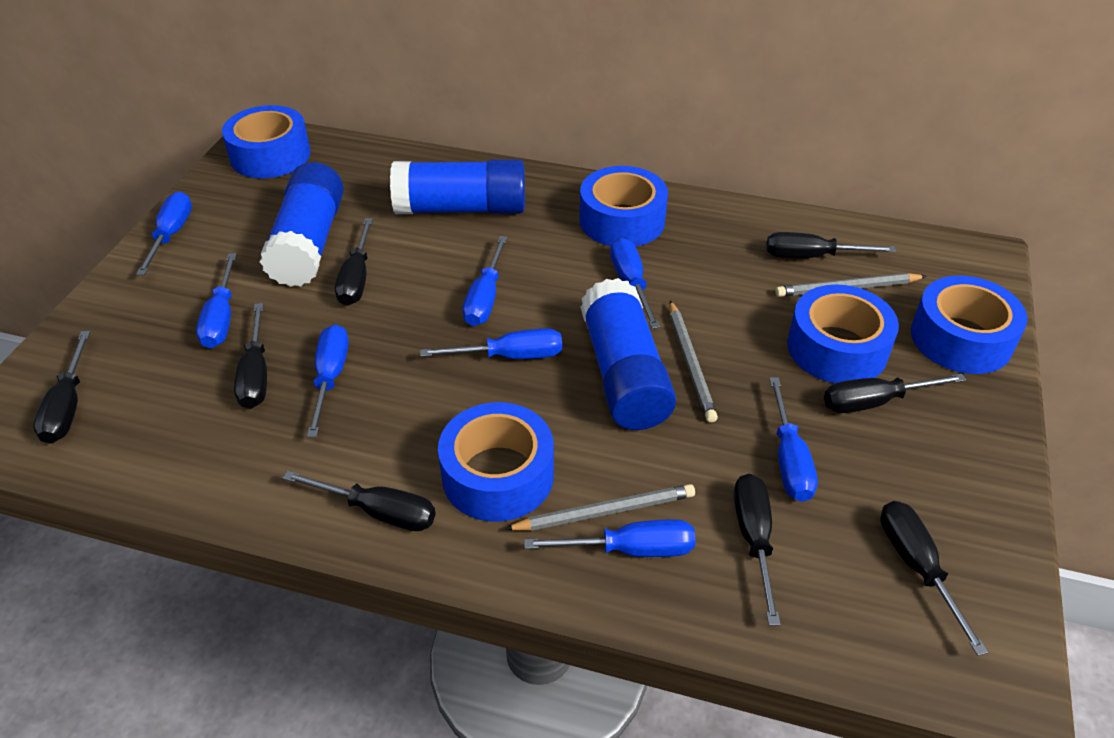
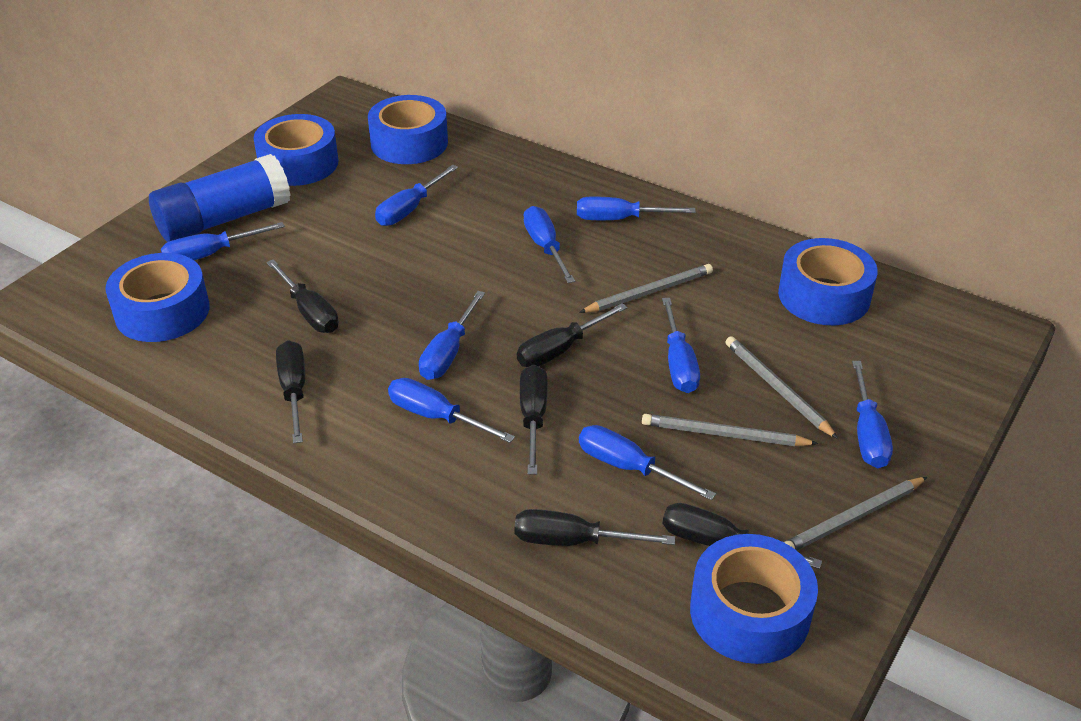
black screwdriver: [33,331,90,444] [234,303,267,409] [282,471,436,531] [335,218,373,306] [734,474,781,626] [766,232,896,258] [824,374,966,413] [880,501,988,656] = 8 -> [266,259,339,333] [276,340,305,444] [514,509,675,546] [517,303,628,367] [520,365,548,474] [663,503,822,569] = 6
blue glue stick: [260,162,344,287] [390,159,525,214] [580,278,676,430] = 3 -> [149,154,291,242] = 1
blue screwdriver: [136,192,192,275] [196,253,237,348] [307,324,349,437] [420,328,562,359] [463,236,508,326] [524,519,696,557] [610,238,660,329] [769,377,818,502] = 8 -> [161,222,285,260] [375,165,458,226] [388,378,515,443] [419,291,485,380] [523,206,575,283] [577,196,696,220] [579,425,716,500] [662,298,700,393] [852,361,893,468] = 9
grey pencil: [504,484,695,531] [669,300,718,423] [775,273,927,297] = 3 -> [579,264,713,313] [642,414,818,446] [725,336,838,439] [784,477,927,551] = 4

